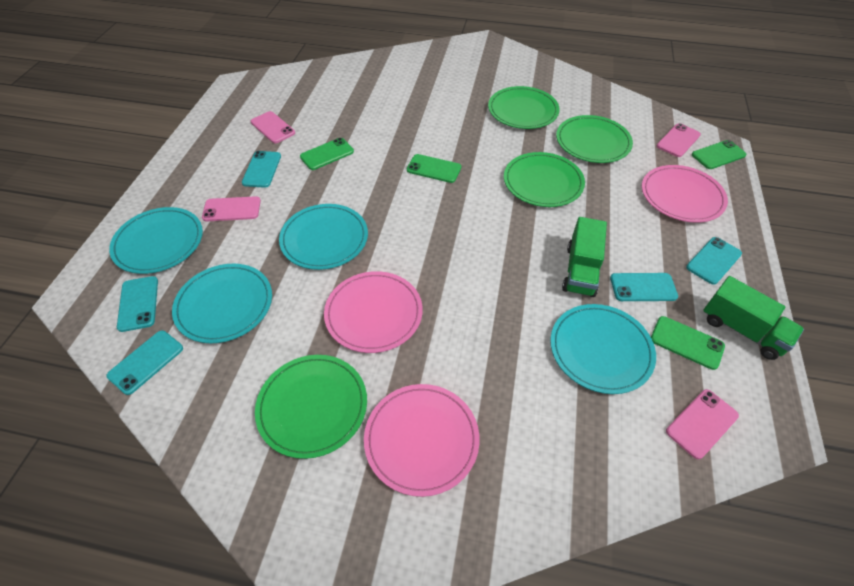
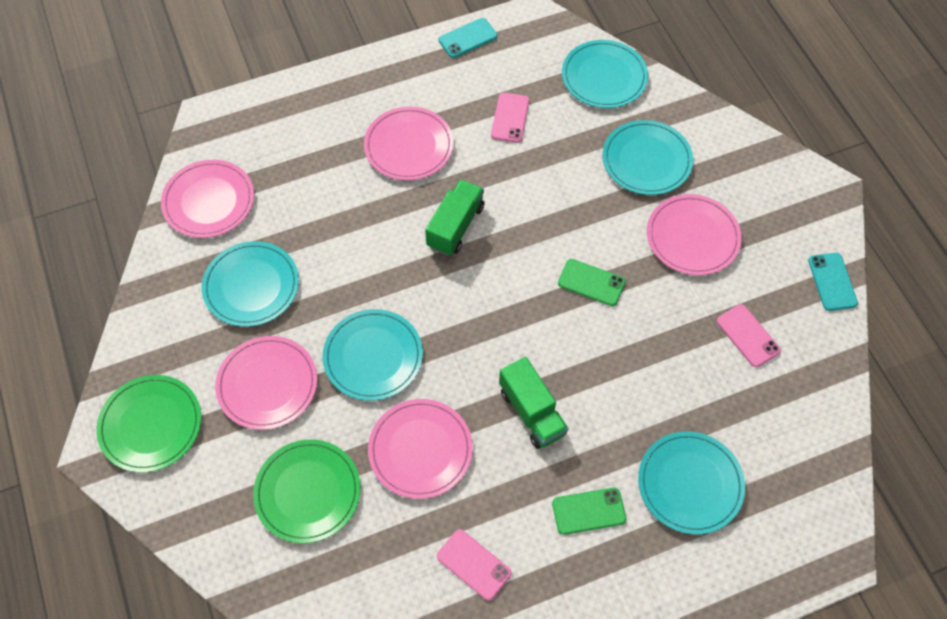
green phone: [300,138,354,170] [407,154,461,183] [651,316,725,370] [692,140,747,169] = 4 -> [552,488,626,535] [558,259,626,306] = 2
green plate: [255,355,367,459] [488,86,560,129] [504,152,585,207] [556,115,633,163] = 4 -> [96,375,201,473] [253,439,360,543] = 2
pink phone: [202,196,261,221] [251,111,295,143] [657,123,701,157] [666,389,739,459] = 4 -> [437,529,512,601] [491,93,529,143] [717,304,781,367] = 3
pink plate: [324,271,423,353] [364,384,480,497] [642,165,728,223] = 3 -> [161,160,254,238] [215,336,317,430] [364,107,454,180] [368,399,473,499] [647,194,742,275] = 5
turquoise phone: [107,330,183,395] [117,276,158,332] [242,151,281,188] [610,273,678,301] [686,237,742,285] = 5 -> [439,18,497,58] [808,253,858,311] = 2
turquoise plate: [109,207,203,274] [172,264,272,343] [279,204,368,270] [550,304,656,394] = 4 -> [202,241,299,327] [322,309,423,401] [562,40,648,108] [602,120,693,195] [638,431,745,535] = 5

